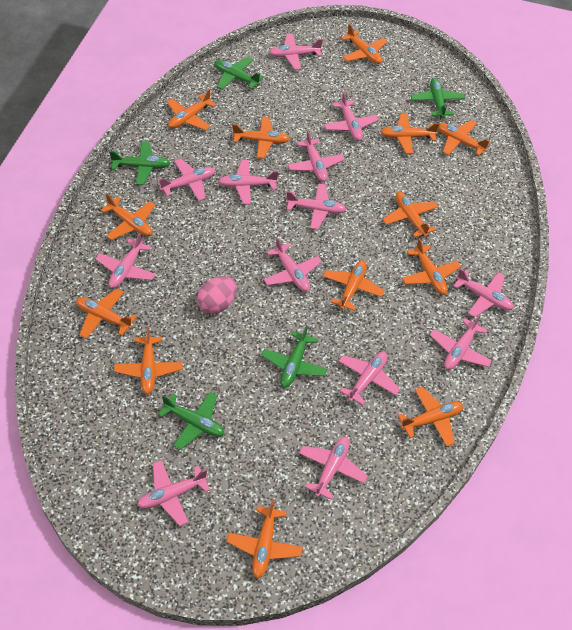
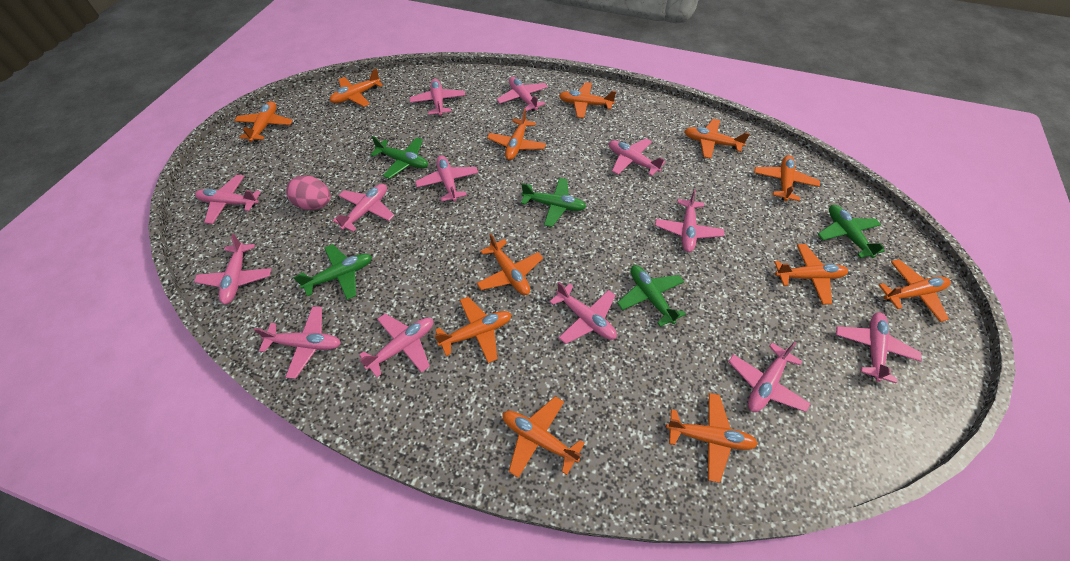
orange plane: [76,288,137,339] [101,193,155,240] [114,327,182,394] [167,89,216,130] [226,499,302,579] [232,117,290,158] [323,261,385,311] [341,24,387,64] [381,113,439,154] [383,192,438,237] [398,387,463,446] [402,238,461,295] [438,120,490,156] = 13 -> [234,101,293,142] [330,68,383,107] [434,297,512,363] [477,234,543,295] [487,109,546,160] [502,396,585,478] [559,82,617,118] [666,393,758,483] [684,119,750,159] [754,155,820,201] [774,244,848,305] [879,259,951,322] = 12

